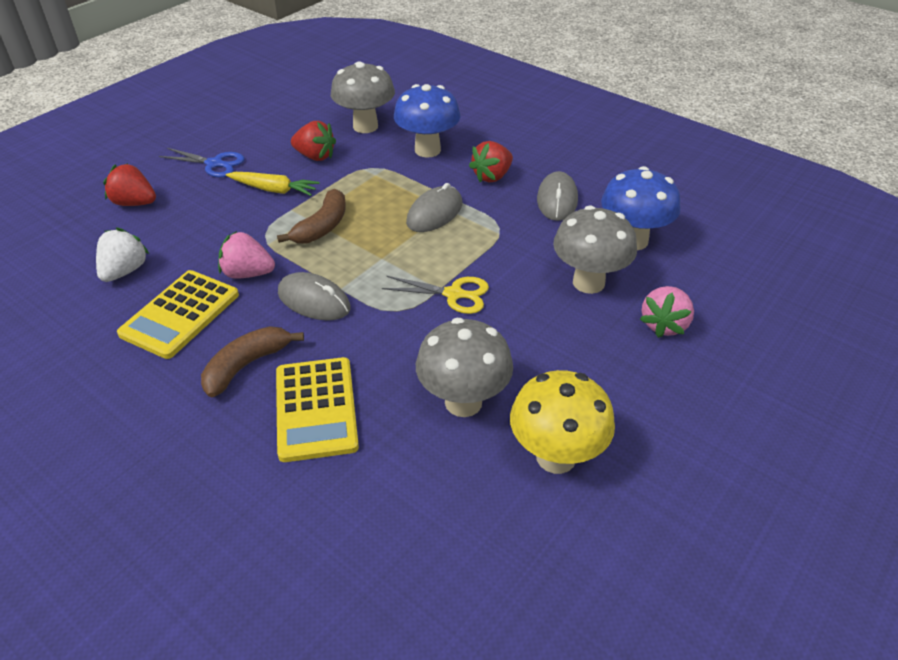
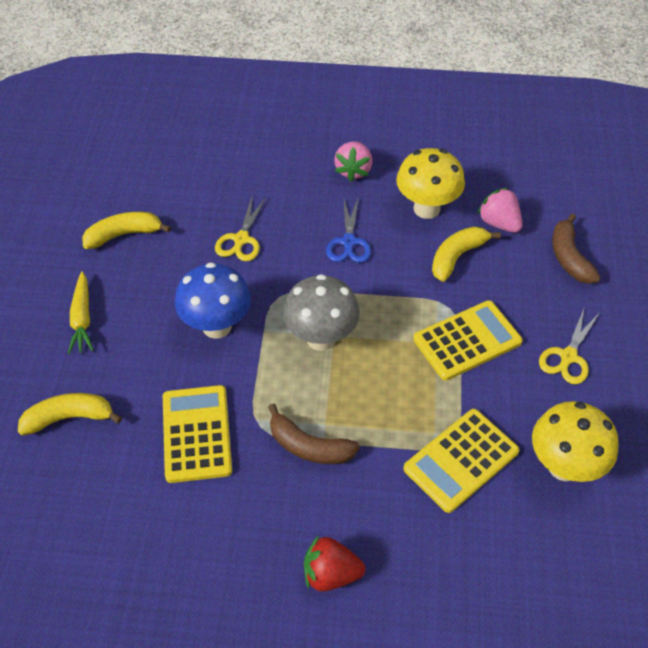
blue mushroom: [394,84,461,158] [601,166,681,251] = 2 -> [175,262,251,339] = 1
grey mouse: [278,272,351,320] [406,183,462,232] [537,171,578,221] = 3 -> none = 0
grey mushroom: [331,61,395,133] [416,318,513,417] [553,205,637,294] = 3 -> [283,274,360,351] = 1
red strawberry: [103,163,156,206] [291,121,336,161] [469,141,513,182] = 3 -> [304,535,365,592] = 1
white strawberry: [96,228,149,282] = 1 -> none = 0
yellow banana: none = 0 -> [18,393,122,435] [82,212,171,249] [432,226,501,282] = 3
yellow calculator: [117,270,239,359] [276,357,359,462] = 2 -> [163,385,232,483] [403,409,520,513] [413,300,523,381] = 3
yellow mushroom: [510,370,615,474] = 1 -> [396,148,465,219] [532,401,619,482] = 2
yellow scissors: [382,276,489,314] = 1 -> [215,194,266,261] [539,306,599,384] = 2

